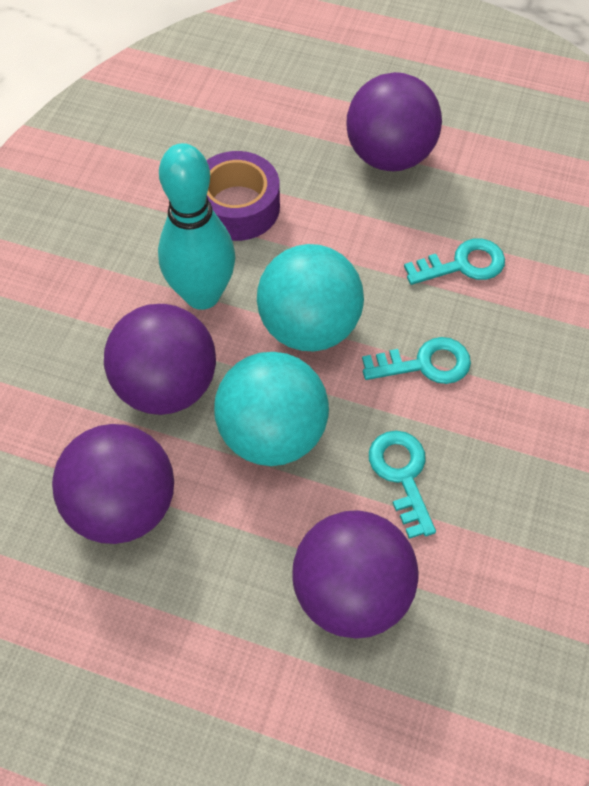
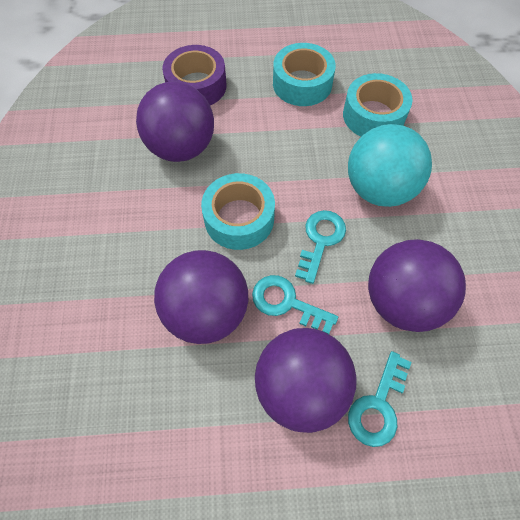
turquoise ball: [214,352,329,466] [257,244,364,352] = 2 -> [348,124,432,207] = 1
turquoise bowling pin: [158,143,235,310] = 1 -> none = 0
turquoise tape: none = 0 -> [201,173,275,250] [273,43,336,106] [343,73,412,137] = 3

